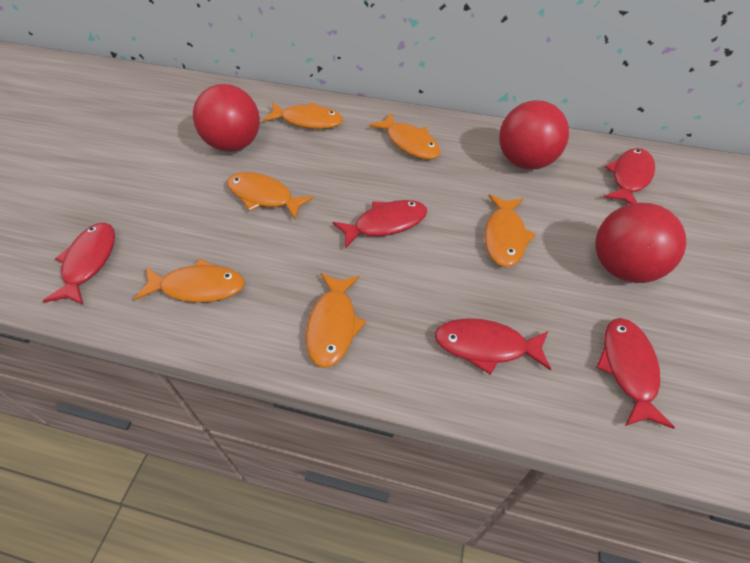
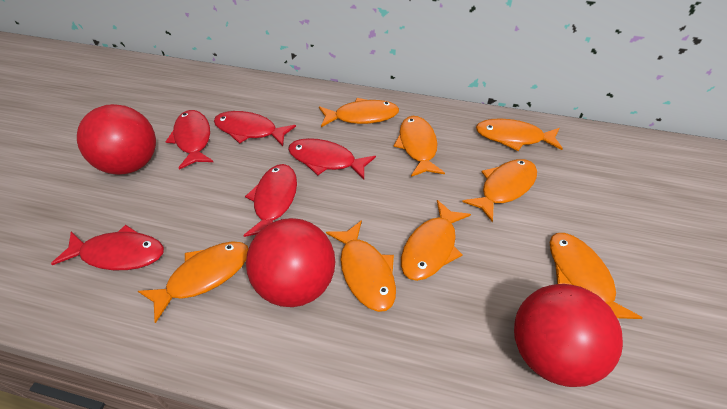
orange fish: [134,258,245,303] [227,172,314,219] [263,102,343,129] [306,273,366,368] [369,113,440,159] [484,194,536,267] = 6 -> [138,241,249,323] [319,98,399,127] [326,220,396,312] [393,116,445,177] [401,200,471,281] [462,159,537,222] [476,118,563,151] [550,233,643,319] = 8

